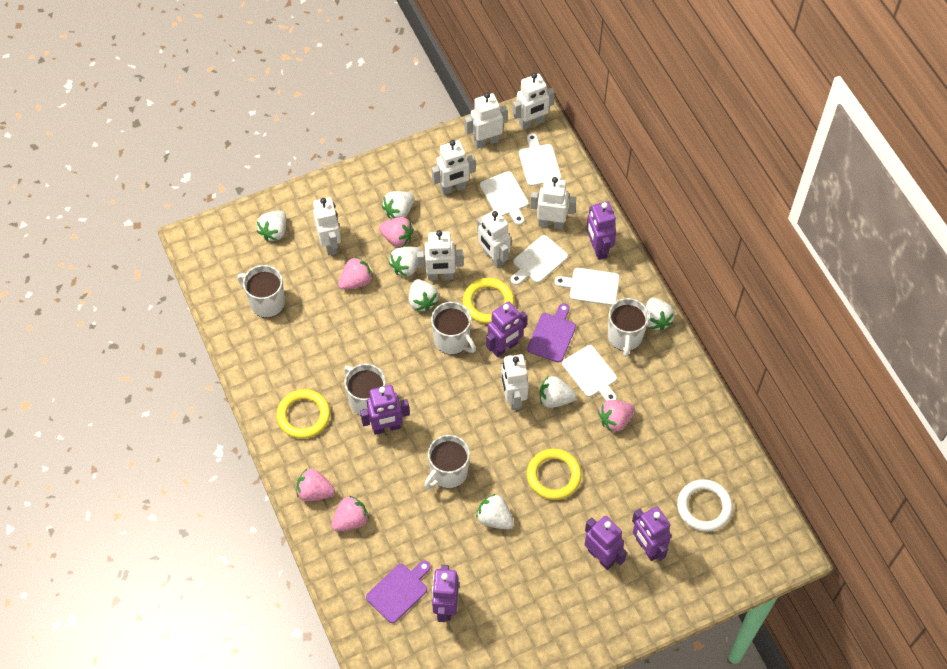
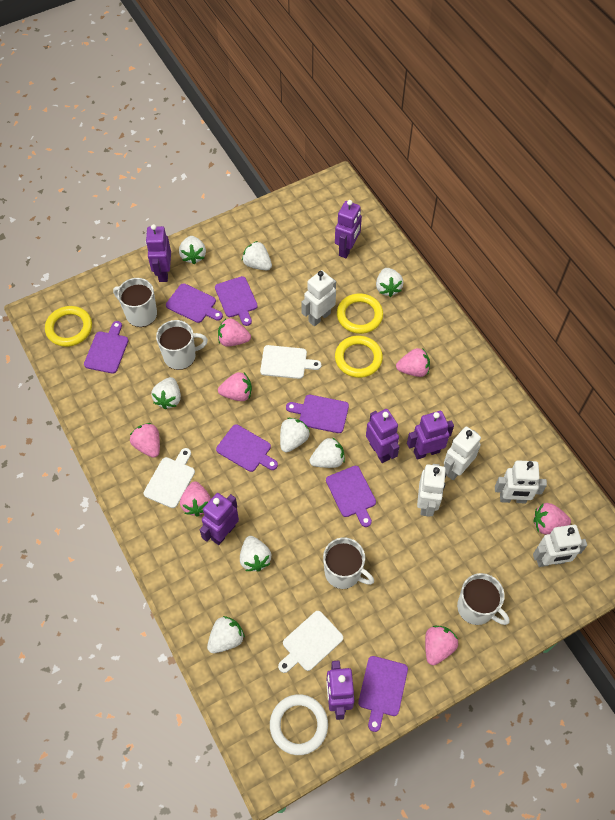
pink strawberry: [297,469,335,501] [331,496,369,531] [338,257,373,290] [379,217,414,247] [598,400,635,432] = 5 -> [130,423,160,458] [180,481,211,517] [218,318,251,347] [218,372,252,401] [396,348,430,377] [425,626,458,665] [533,503,571,535] = 7
purple cutting board: [366,560,431,623] [527,303,576,363] = 2 -> [84,321,129,374] [166,283,223,323] [215,276,258,326] [216,424,278,472] [286,395,349,433] [326,466,376,527] [358,656,408,732] = 7
white cutting board: [480,171,529,225] [511,235,568,285] [519,133,561,186] [554,268,620,306] [562,345,617,401] = 5 -> [144,448,195,508] [260,345,321,379] [278,611,343,673] = 3
white mug: [237,265,285,318] [344,364,386,416] [424,435,470,489] [431,302,476,355] [608,298,649,357] = 5 -> [113,278,157,327] [156,320,208,370] [323,538,374,589] [457,573,510,625] = 4
white robot: [313,197,341,255] [417,230,463,280] [432,140,475,195] [465,92,508,149] [477,209,511,268] [501,354,529,410] [513,73,555,130] [530,177,576,229] = 8 -> [302,270,336,326] [417,464,446,517] [444,426,481,480] [495,460,547,503] [533,525,587,567] = 5
white strawberry: [257,211,286,241] [382,191,415,219] [389,247,421,277] [408,279,439,312] [476,494,514,529] [539,376,576,408] [646,297,675,331] = 7 -> [151,377,181,410] [179,236,206,264] [207,616,245,653] [240,536,271,572] [242,241,272,270] [280,418,310,452] [309,437,345,468] [376,268,404,297] = 8

